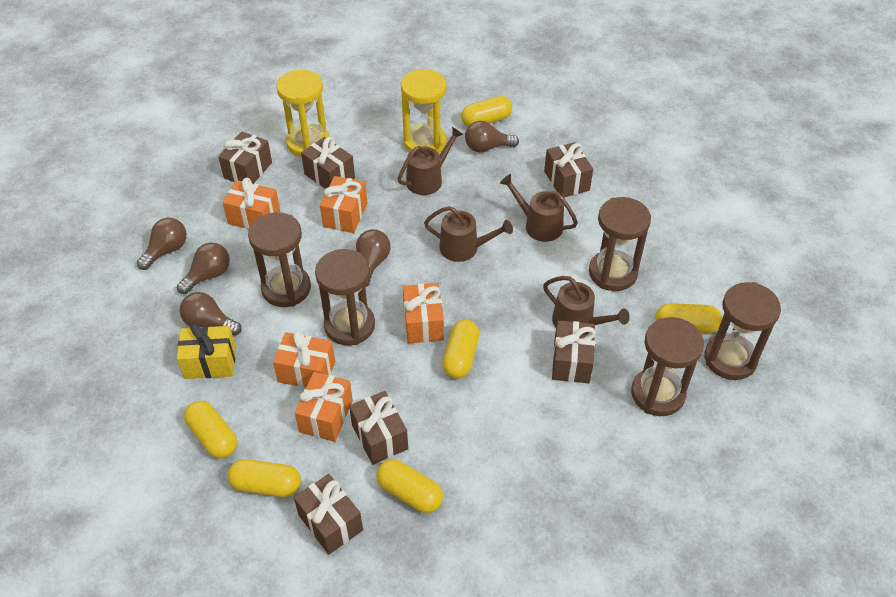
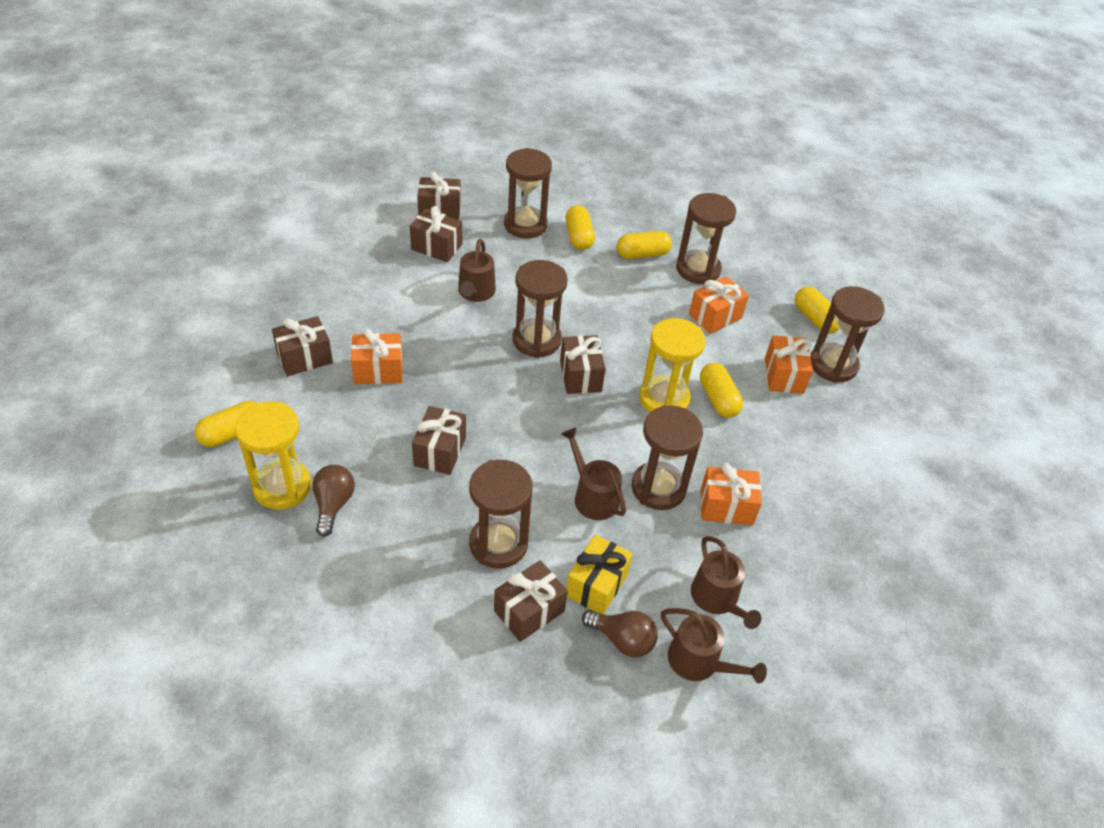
brown hourglass: [248,212,311,307] [315,249,375,345] [589,197,651,291] [631,317,704,416] [704,282,781,380] = 5 -> [469,460,533,569] [504,148,552,238] [513,260,568,358] [632,405,703,510] [676,193,736,284] [811,286,885,383] = 6
brown light bulb: [137,218,187,270] [177,242,230,294] [180,292,242,336] [356,229,391,287] [465,121,519,152] = 5 -> [312,465,355,537] [582,610,658,657] = 2
orange gift: [222,178,280,229] [273,330,335,388] [295,372,353,442] [320,176,367,233] [403,283,444,344] = 5 -> [351,328,403,384] [689,276,749,334] [700,463,762,525] [765,335,813,394] = 4
yellow capsule: [184,401,237,459] [228,459,301,497] [376,459,443,513] [442,319,480,379] [461,96,512,127] [656,303,722,334] = 6 -> [195,401,258,447] [566,205,595,250] [617,231,672,259] [700,363,743,418] [795,286,840,334] = 5

